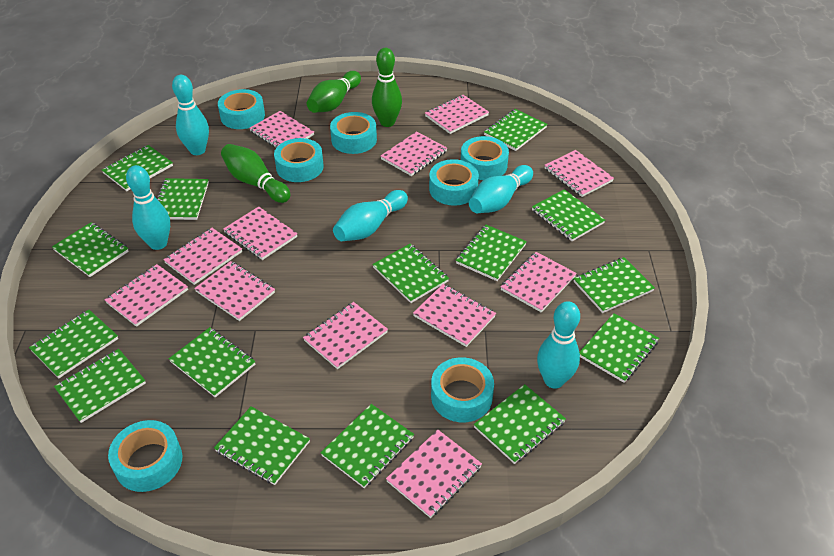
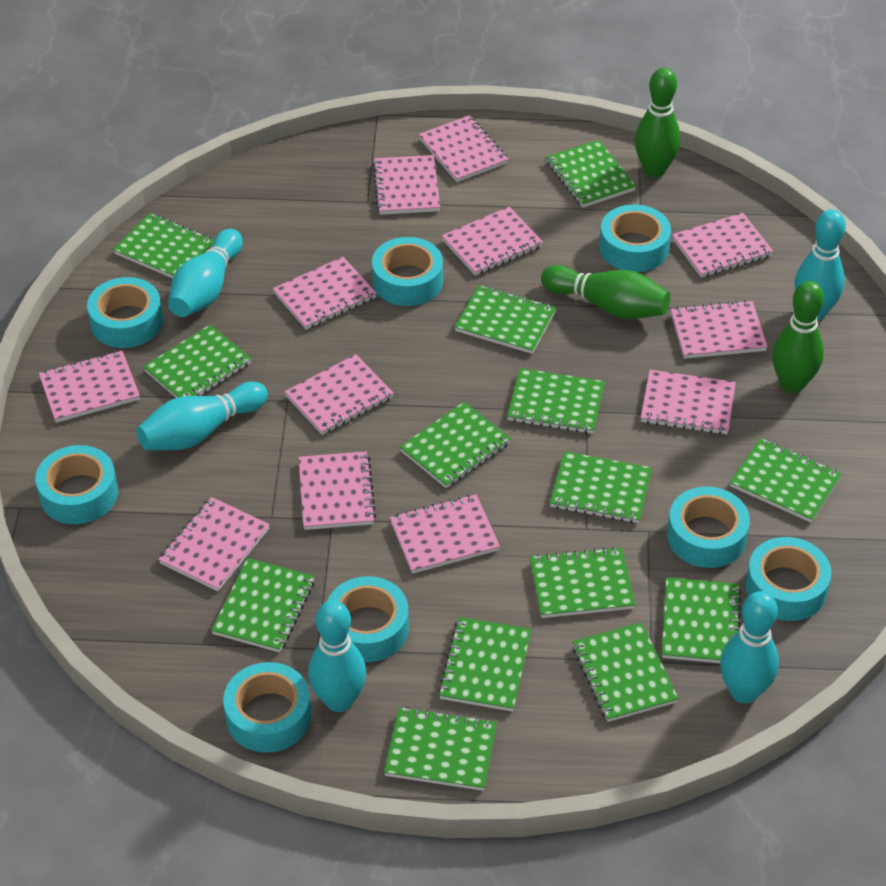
green notebook: [29,309,118,378] [52,222,129,277] [54,349,146,423] [102,145,173,191] [157,178,209,220] [169,327,256,398] [214,406,310,485] [320,404,414,488] [372,244,449,303] [456,225,527,281] [474,384,566,464] [484,109,547,151] [532,189,605,241] [573,257,655,313] [579,313,659,383] = 15 -> [113,213,214,278] [143,325,251,398] [211,558,315,653] [384,707,497,791] [400,402,511,488] [438,617,531,712] [454,285,556,354] [507,368,605,434] [530,547,635,618] [546,140,636,208] [550,451,652,523] [573,622,679,722] [662,577,741,663] [730,438,842,523] = 14
turquoise tape: [108,420,182,492] [218,89,265,129] [274,138,324,182] [330,112,377,154] [429,159,479,206] [431,357,494,422] [461,136,509,180] = 7 -> [35,445,118,524] [87,277,163,348] [223,662,311,753] [327,576,409,662] [372,237,443,306] [599,204,671,272] [667,487,750,568] [746,537,832,621] = 8

